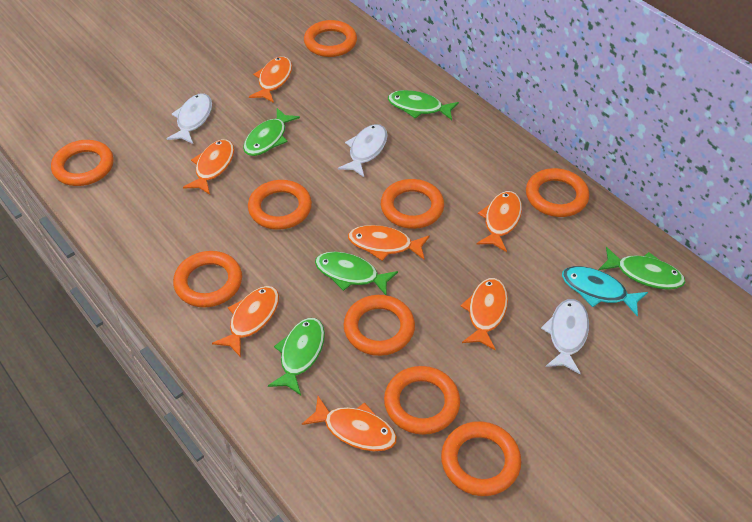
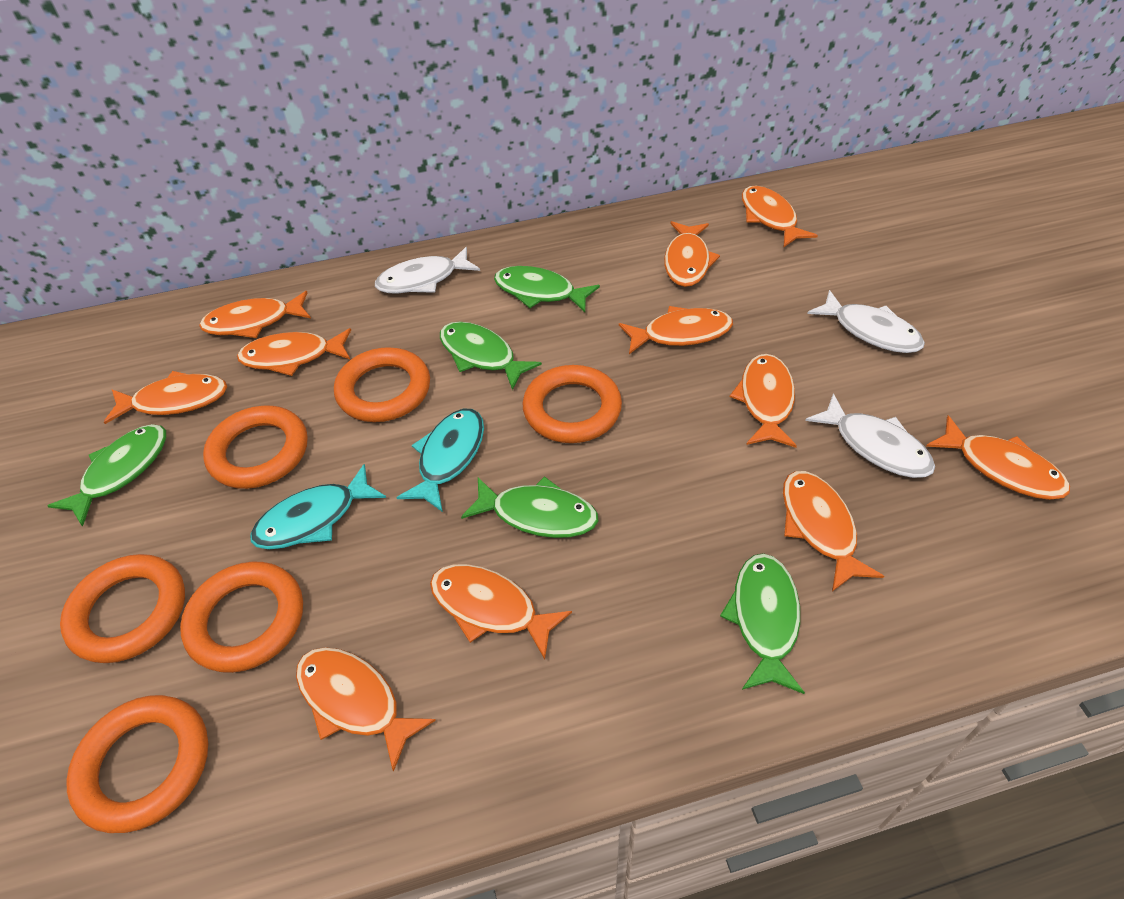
orange fish: [183,139,234,194] [212,286,279,357] [249,56,292,103] [302,396,397,451] [348,225,430,261] [460,278,508,350] [477,191,522,252] = 7 -> [104,371,227,424] [199,291,311,338] [237,328,351,376] [296,647,436,772] [430,564,572,660] [619,306,733,354] [664,221,720,287] [730,354,797,448] [742,186,818,247] [783,471,884,592] [926,415,1070,500] = 11
orange ring: [51,140,114,186] [173,251,242,308] [248,180,312,230] [304,20,357,57] [343,295,415,356] [381,179,444,229] [384,366,460,435] [441,421,521,496] [526,168,589,217] = 9 -> [60,554,185,663] [66,695,208,833] [180,562,303,673] [203,405,308,489] [334,347,430,422] [523,365,622,443] = 6
turquoise fish: [562,266,648,317] = 1 -> [250,464,386,549] [396,409,484,512] = 2

